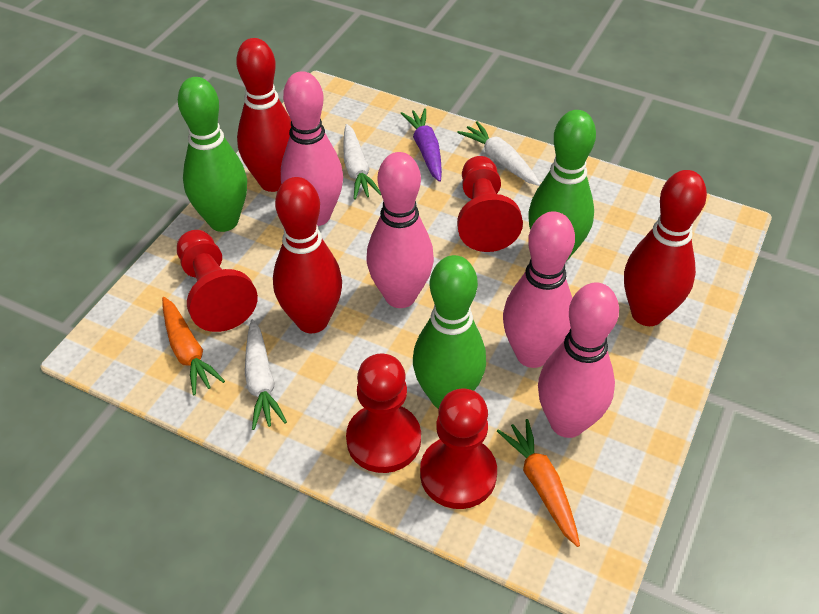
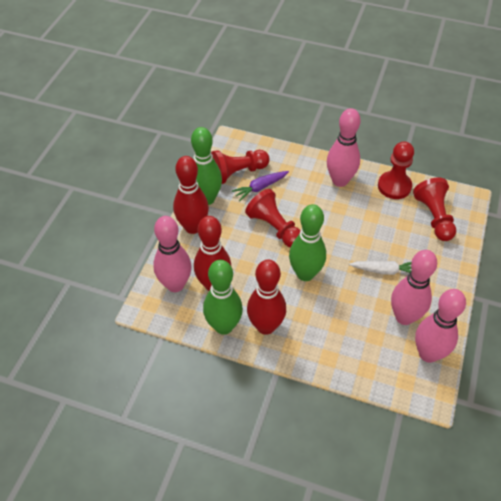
orange carrot: [162,297,225,395] [497,419,580,547] = 2 -> none = 0
white carrot: [245,319,287,430] [343,124,381,200] [457,121,541,186] = 3 -> [349,261,412,275] = 1

